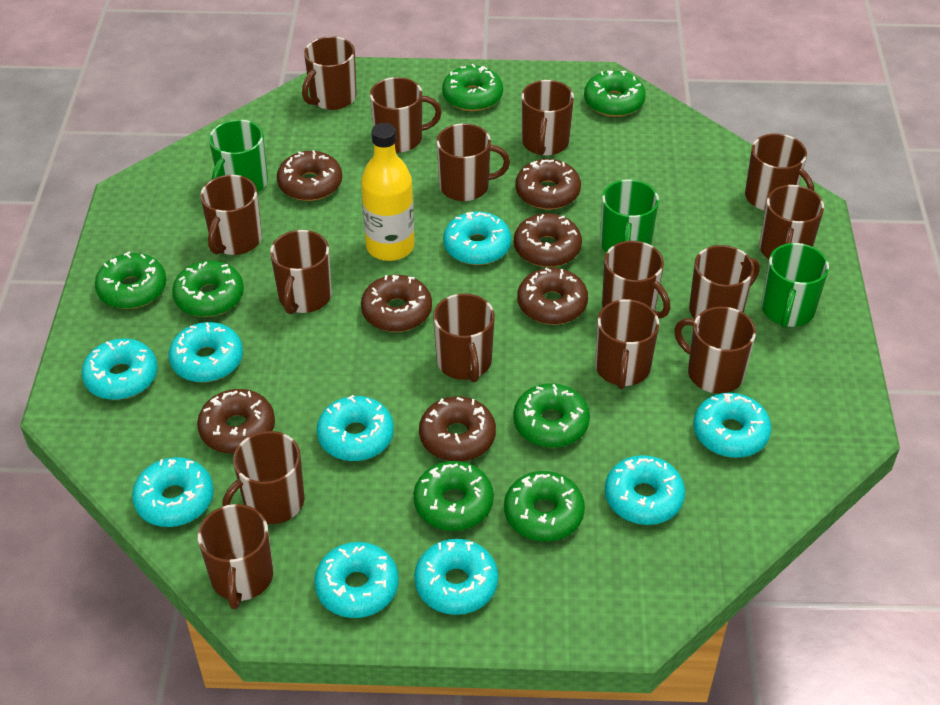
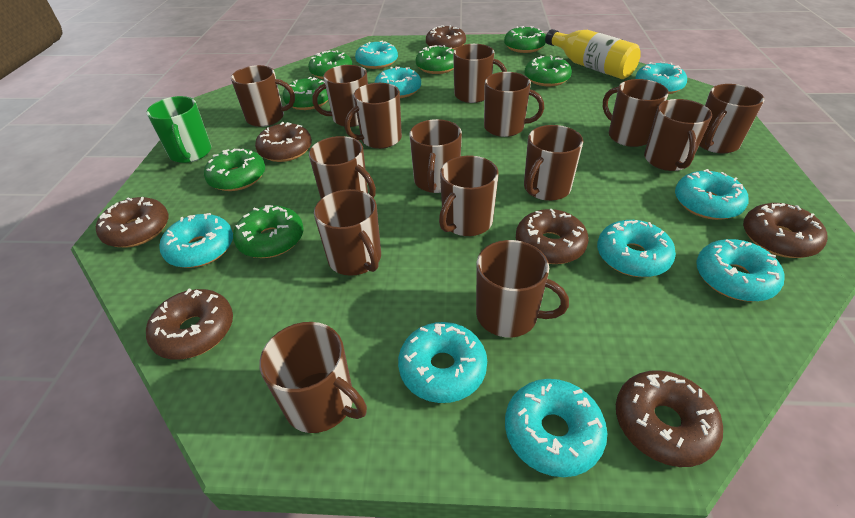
green mug: [209,120,268,193] [600,179,659,253] [761,243,829,328] = 3 -> [146,96,211,163] = 1

